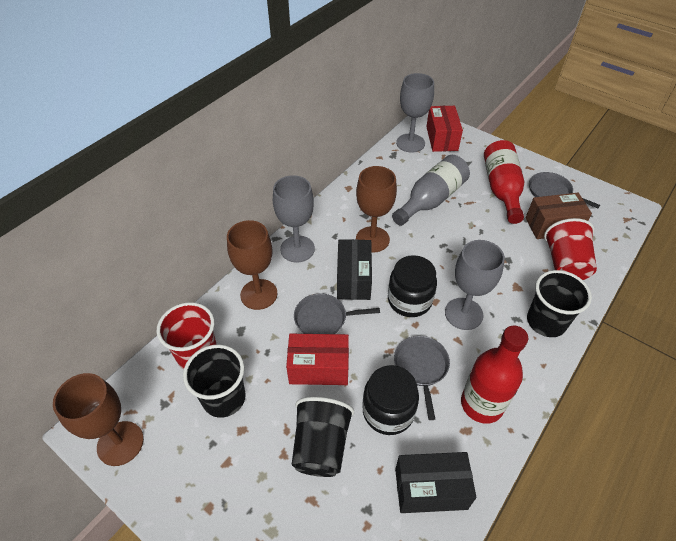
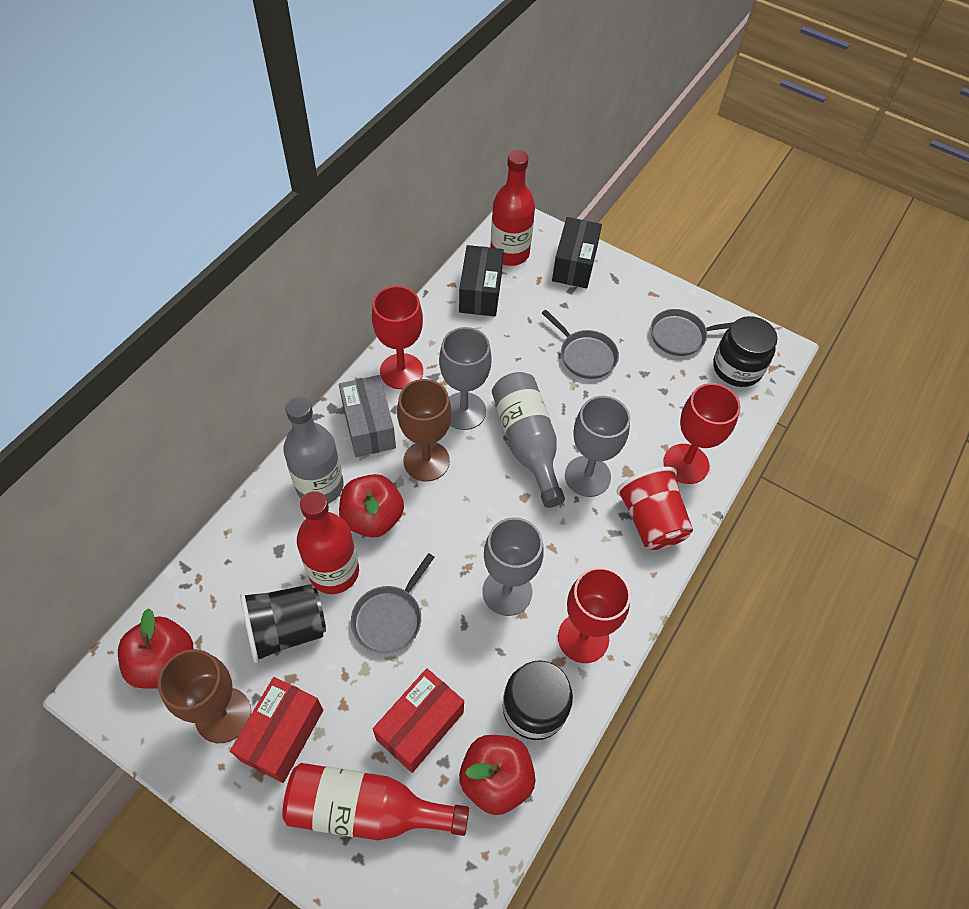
black cup: [183,345,246,418] [292,397,354,477] [527,270,592,337] = 3 -> [240,584,326,663] = 1
brown box: [526,193,592,239] = 1 -> none = 0
brown goblet: [53,373,144,466] [227,220,278,310] [356,166,397,253] = 3 -> [158,649,251,743] [397,379,452,481] = 2
grey bottle: [392,155,470,226] = 1 -> [283,397,344,504] [492,372,565,508] = 2
grey box: none = 0 -> [339,375,396,457] = 1
red apple: none = 0 -> [118,608,193,689] [339,474,404,538] [459,735,535,815] = 3
red bottle: [461,326,528,424] [484,140,524,224] = 2 -> [282,763,469,840] [297,491,359,594] [490,150,535,266] = 3
red cup: [156,302,217,370] [544,218,597,280] = 2 -> [617,467,693,550] = 1
red goblet: none = 0 -> [372,286,423,389] [558,567,631,663] [663,383,740,484] = 3

